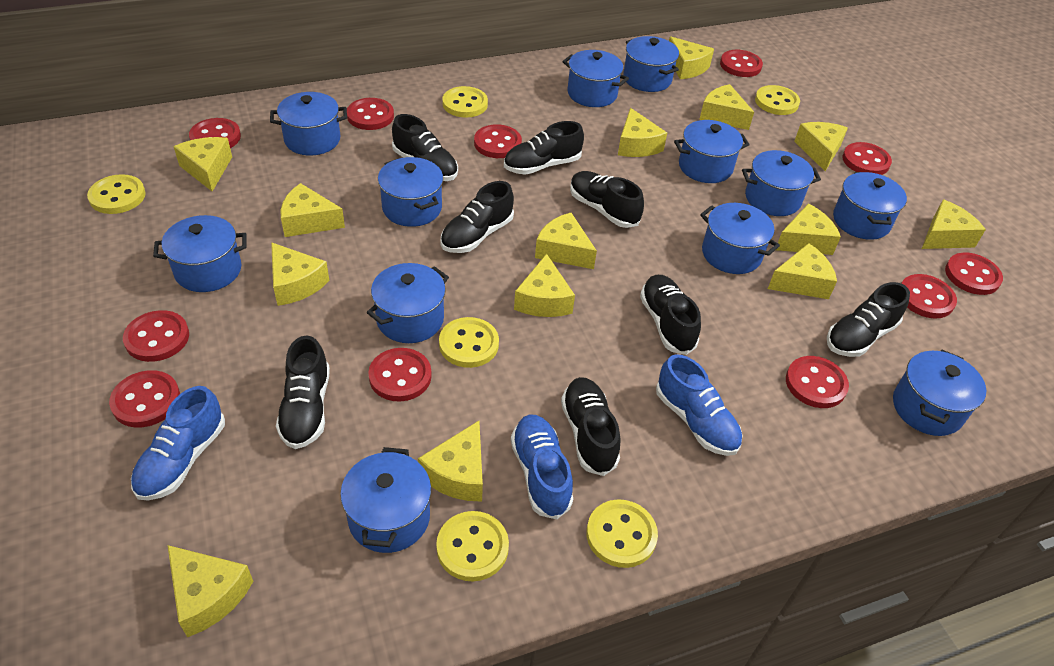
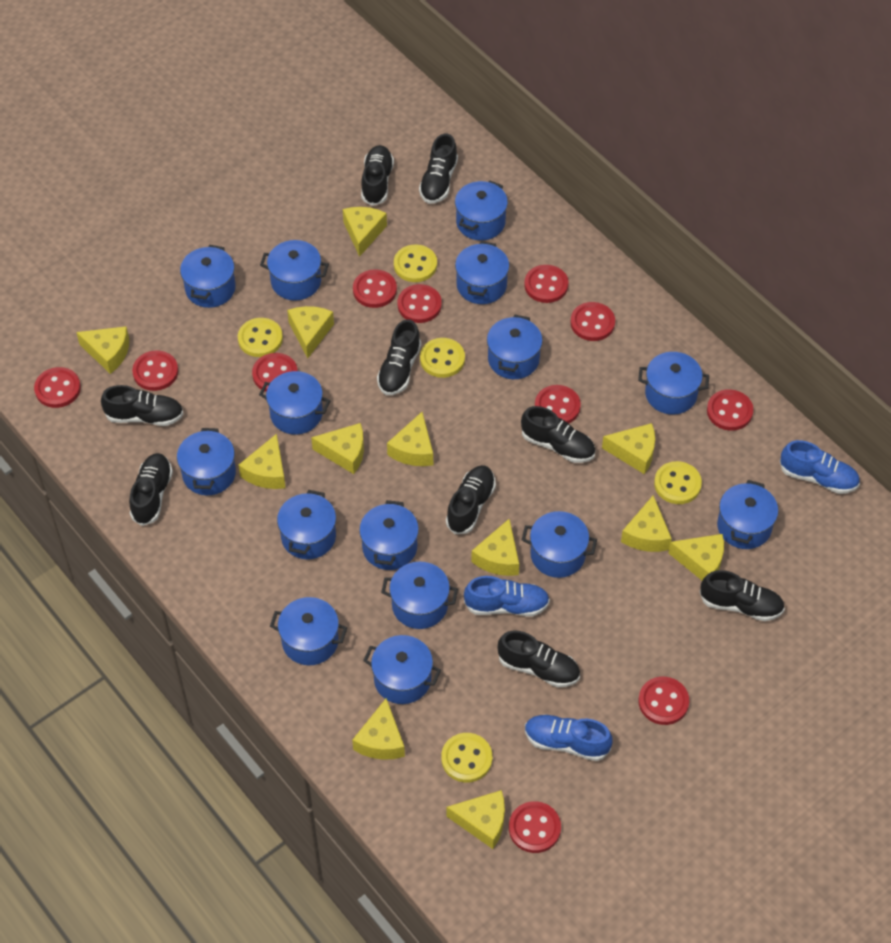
black shoe: [276,336,330,449] [392,114,458,181] [440,181,514,253] [504,121,584,175] [561,377,621,476] [570,171,644,228] [640,275,701,355] [827,282,910,357] = 8 -> [101,385,183,426] [129,453,173,526] [361,145,394,206] [377,319,421,395] [419,134,458,204] [446,465,496,534] [498,631,580,687] [521,406,595,463] [700,570,785,621] = 9
blue pot: [153,215,247,292] [270,92,347,155] [340,447,431,553] [367,263,449,343] [378,157,443,227] [563,50,629,107] [623,36,679,92] [674,120,750,183] [700,203,780,274] [742,150,821,216] [833,172,907,240] [893,350,986,436] = 12 -> [177,428,236,495] [180,245,236,308] [259,371,330,435] [260,240,329,301] [270,597,347,665] [277,490,336,559] [359,500,419,570] [363,635,441,704] [381,562,458,629] [455,180,508,240] [455,241,509,304] [487,315,542,379] [522,511,597,578] [638,352,709,415] [717,480,778,549] = 15
yellow button: [87,174,146,214] [436,511,509,581] [439,317,499,368] [442,86,488,118] [586,499,658,568] [755,85,800,115] = 6 -> [238,318,283,357] [394,244,437,282] [420,338,465,378] [441,733,492,782] [654,461,702,504] = 5
yellow cheese: [168,545,253,637] [174,137,232,192] [271,242,330,306] [280,183,345,237] [418,421,483,502] [514,254,575,317] [535,213,597,269] [618,108,667,157] [669,37,714,79] [699,84,754,130] [768,243,837,299] [776,203,841,255] [794,122,848,171] [922,199,986,249] = 14 -> [76,326,129,374] [238,434,286,489] [287,306,334,358] [311,423,364,474] [343,207,387,257] [352,698,405,760] [387,412,433,466] [446,790,505,849] [471,519,519,576] [602,423,655,474] [621,495,672,552] [668,534,724,581] = 12

